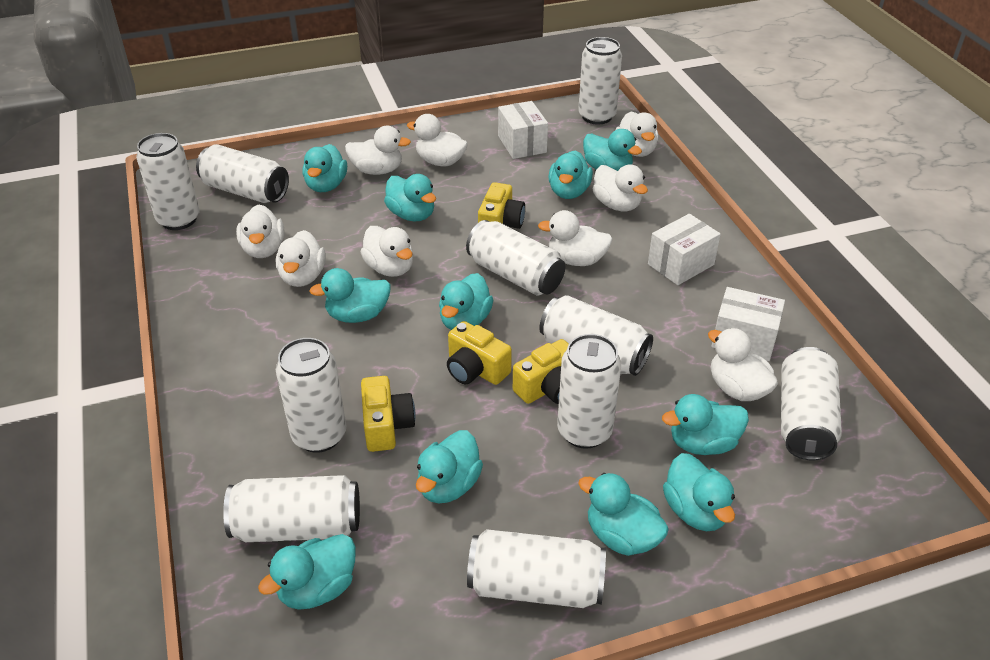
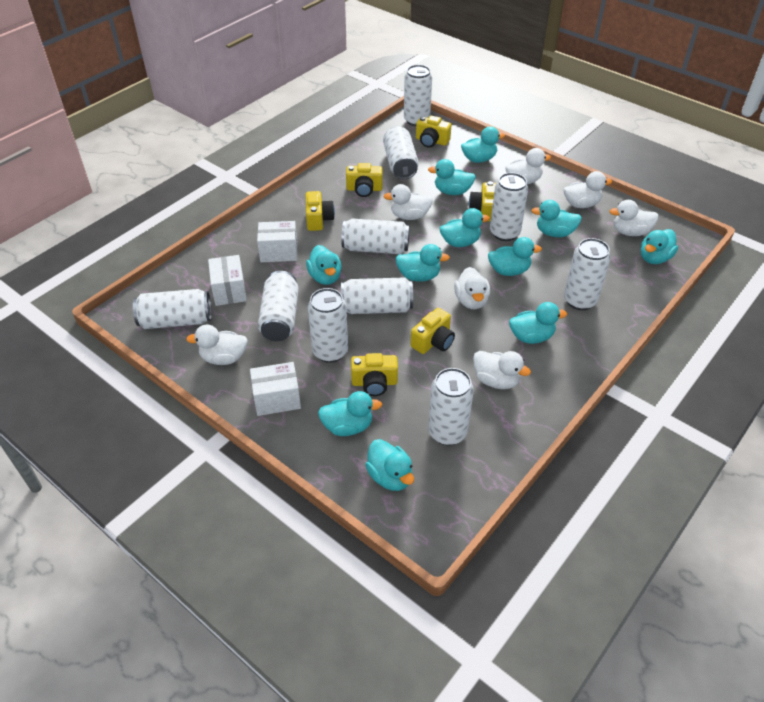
white duck: [236,204,284,258] [276,230,326,287] [345,126,411,175] [360,226,413,277] [407,114,468,167] [538,210,613,266] [593,164,648,211] [616,112,658,157] [708,328,778,401] = 9 -> [186,325,248,365] [383,184,433,220] [454,267,490,309] [473,351,531,389] [505,148,551,184] [564,171,612,208] [609,200,658,236] = 7
yellow camera: [361,376,416,452] [447,321,512,385] [478,182,525,229] [513,339,569,404] = 4 -> [306,191,335,231] [346,163,383,197] [351,353,398,396] [411,308,455,354] [416,116,451,148] [469,181,496,221] = 6

